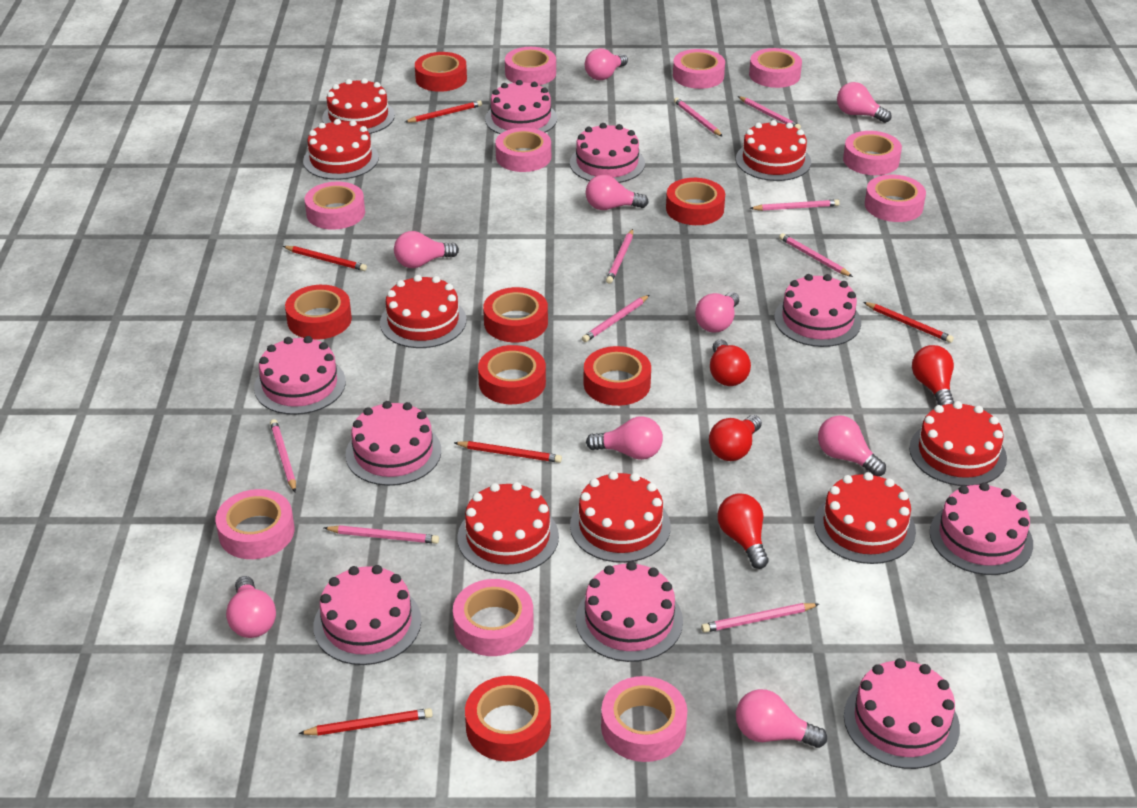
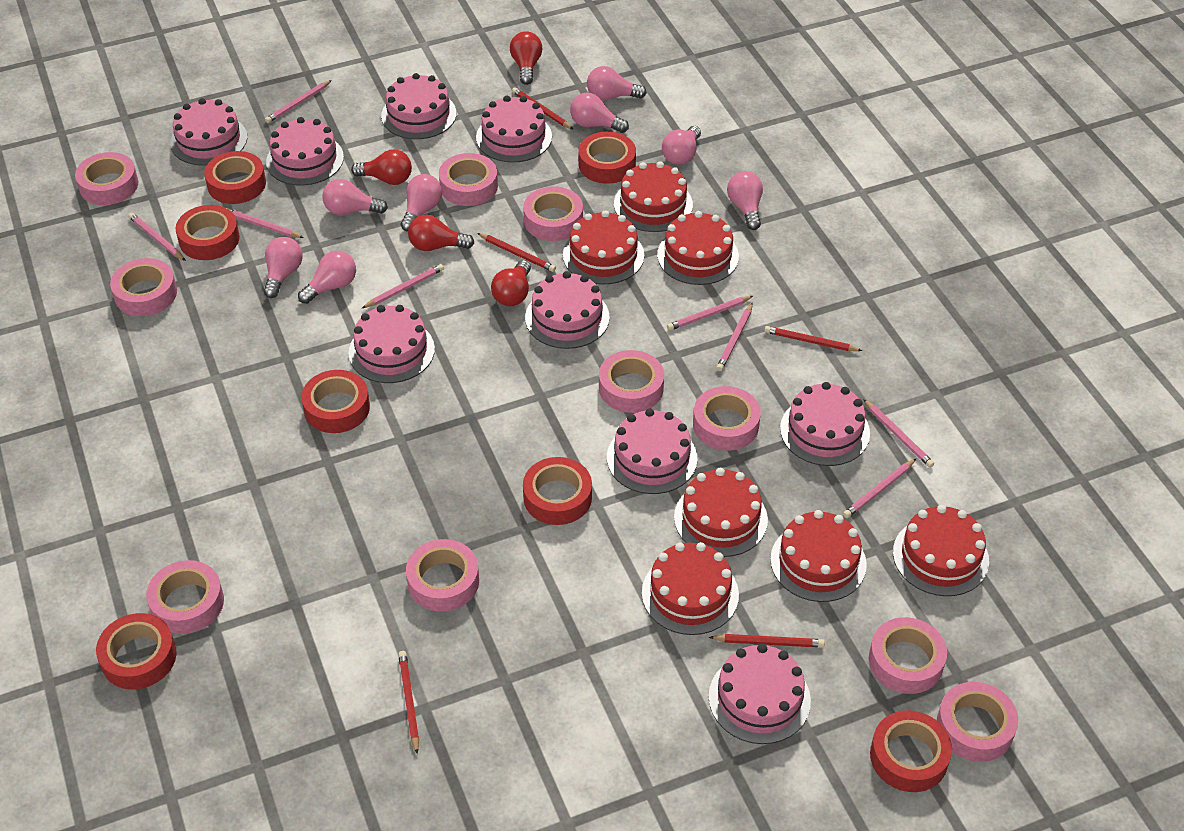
pink light bulb: [226,576,276,638] [394,231,459,268] [585,48,628,80] [586,175,649,210] [586,416,663,460] [695,292,739,332] [736,689,827,748] [818,415,886,476] [837,82,892,123] = 9 -> [264,237,303,298] [298,250,356,304] [322,179,388,215] [401,174,442,231] [570,92,629,133] [587,66,647,100] [662,126,701,165] [727,171,763,230] = 8
pink pencil: [270,419,296,492] [324,525,439,544] [582,295,649,342] [606,229,633,284] [674,98,723,137] [701,603,819,633] [738,96,801,130] [749,199,840,211] [779,233,853,277] = 9 -> [128,213,186,261] [227,208,304,238] [265,80,332,123] [362,264,444,308] [667,296,753,331] [716,303,753,371] [843,459,916,518] [863,399,934,468] = 8
red cake: [303,119,379,180] [322,78,395,134] [380,275,467,348] [457,482,559,574] [570,471,671,563] [736,120,811,181] [814,472,916,564] [909,401,1007,486] = 8 -> [563,210,644,284] [614,161,693,232] [642,542,739,635] [657,211,739,285] [674,468,768,557] [770,510,867,602] [893,505,989,596] = 7

